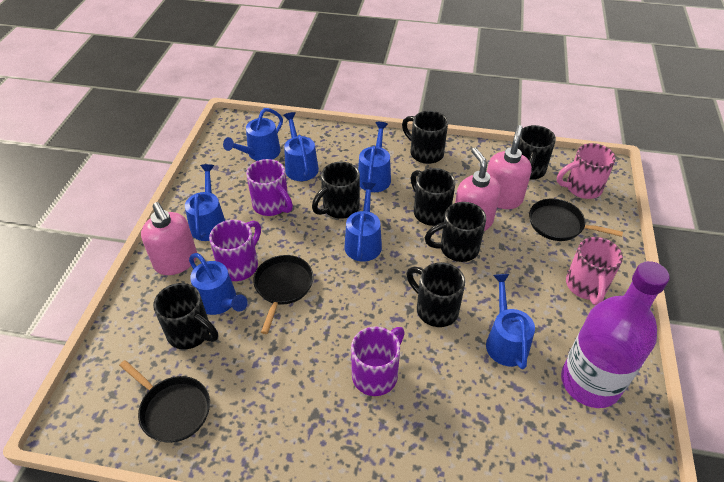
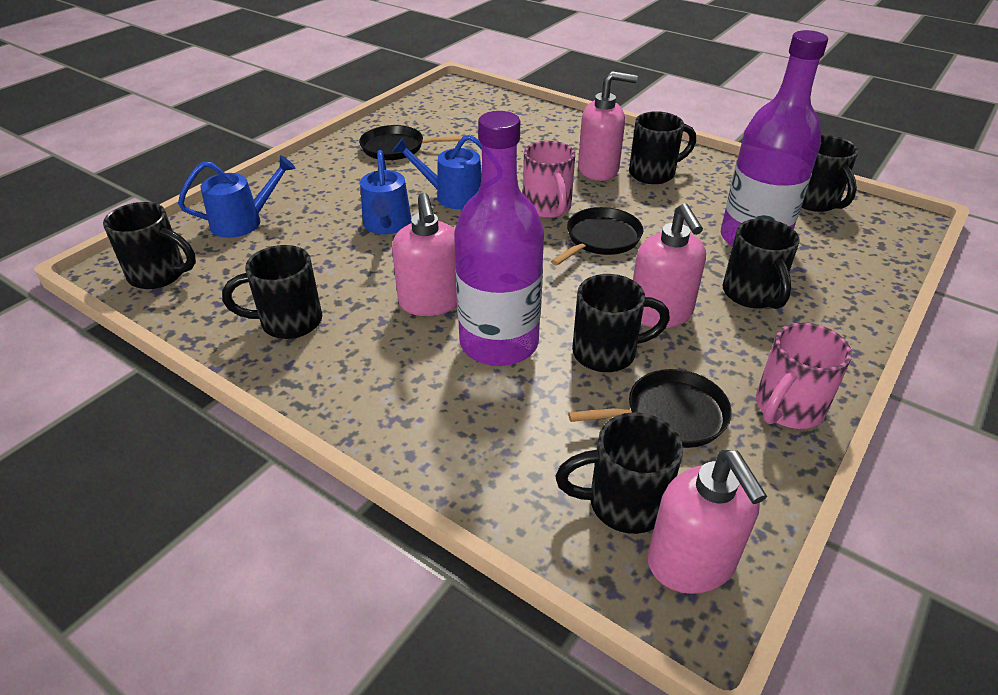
blue watering can: [185,164,225,241] [189,253,248,315] [223,108,283,161] [283,112,319,181] [344,182,382,262] [358,122,391,192] [486,274,535,370] = 7 -> [178,155,296,238] [360,150,411,235] [392,135,482,209] = 3
pink soap dispenser: [141,202,197,275] [455,148,501,231] [487,125,532,209] = 3 -> [392,193,457,316] [578,71,638,181] [633,203,706,328] [647,450,767,594] = 4
purple bottle: [561,261,670,408] = 1 -> [454,111,544,366] [721,30,828,247] = 2
purple mug: [209,220,261,281] [246,159,293,216] [351,326,405,396] = 3 -> none = 0

